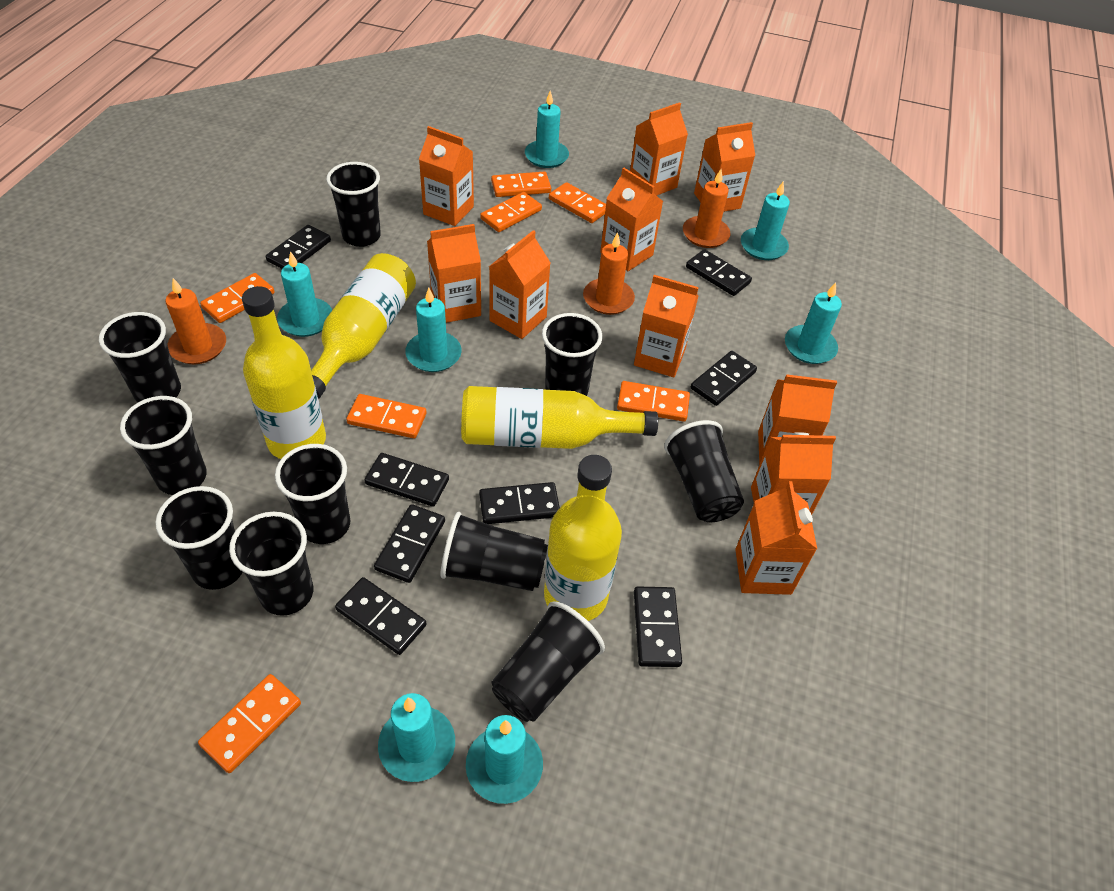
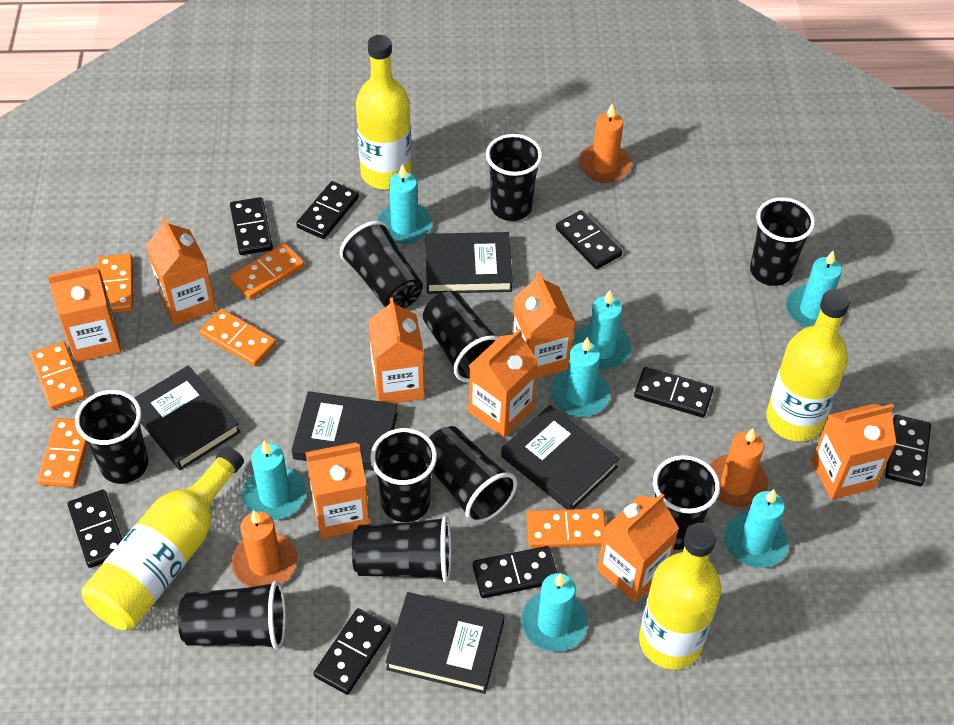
black book: none = 0 -> [134,365,241,470] [292,391,398,471] [385,592,504,694] [425,232,513,294] [501,405,619,510] = 5
orange carton: [419,126,474,226] [427,224,481,323] [489,230,551,339] [600,168,663,271] [630,102,688,196] [634,275,699,377] [694,122,755,212] [735,481,817,595] [751,432,836,515] [758,374,837,465] = 10 -> [48,265,121,362] [146,217,216,326] [306,442,370,539] [368,297,425,403] [468,329,538,437] [512,272,575,378] [597,493,679,602] [812,404,896,500] = 8
orange domino: [198,674,301,773] [200,273,275,323] [346,394,427,438] [480,192,542,232] [491,172,551,197] [549,182,606,223] [617,381,690,422] = 7 -> [30,341,86,410] [37,418,88,487] [97,254,133,313] [200,309,276,366] [229,243,304,300] [527,509,606,548] = 6

